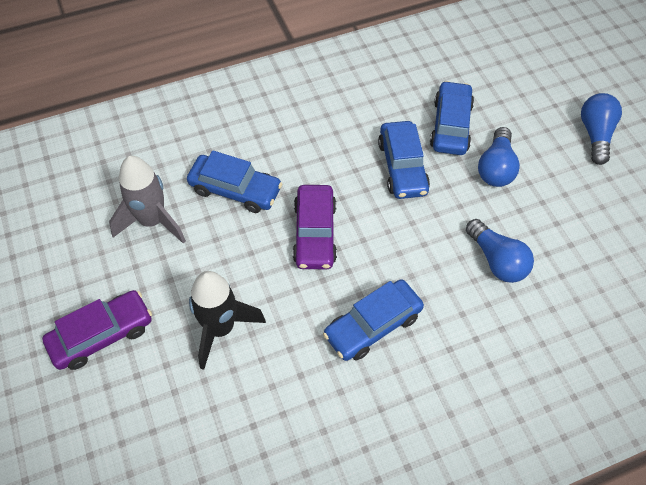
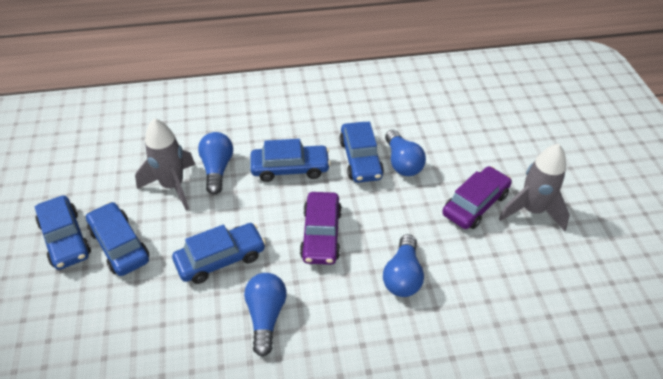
black rocket: [189,271,266,370] = 1 -> none = 0
blue car: [187,150,282,213] [323,279,424,361] [378,121,430,199] [430,81,474,155] = 4 -> [35,195,91,270] [86,202,149,276] [172,223,266,284] [250,139,331,182] [339,122,384,183] = 5
blue light bulb: [466,219,534,283] [478,127,520,187] [581,93,622,165] = 3 -> [198,132,233,195] [244,273,287,357] [383,234,424,297] [385,130,426,176] = 4
grey rocket: [109,156,186,244] = 1 -> [135,118,195,210] [499,144,570,231] = 2

